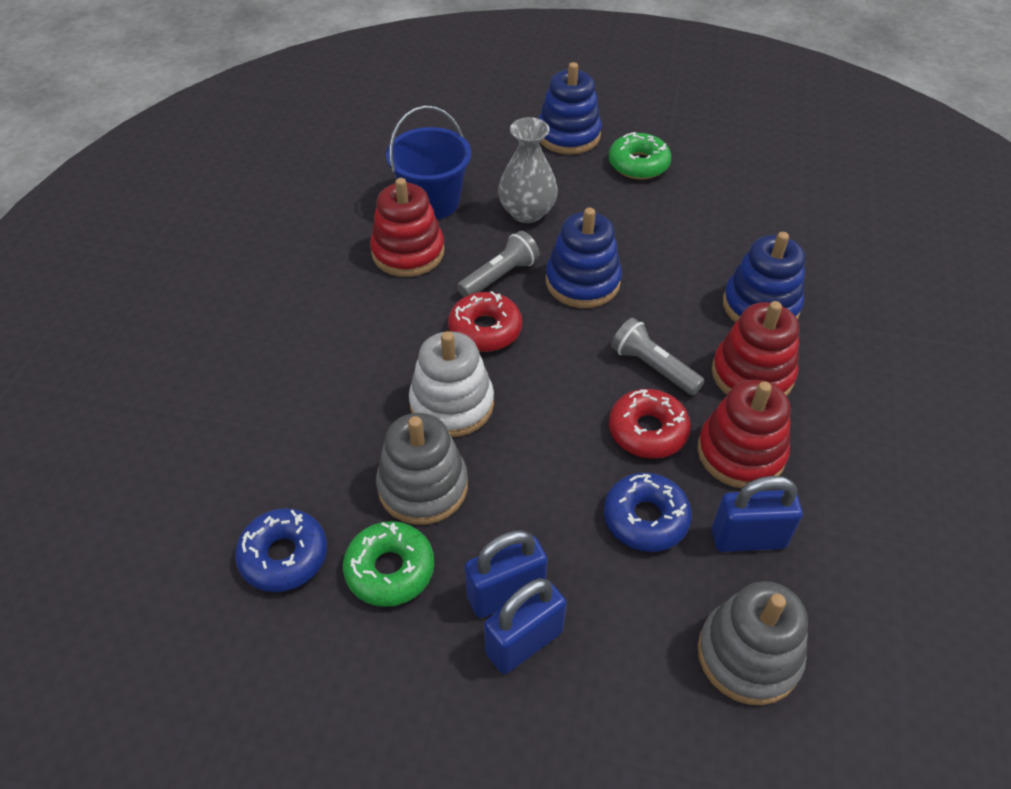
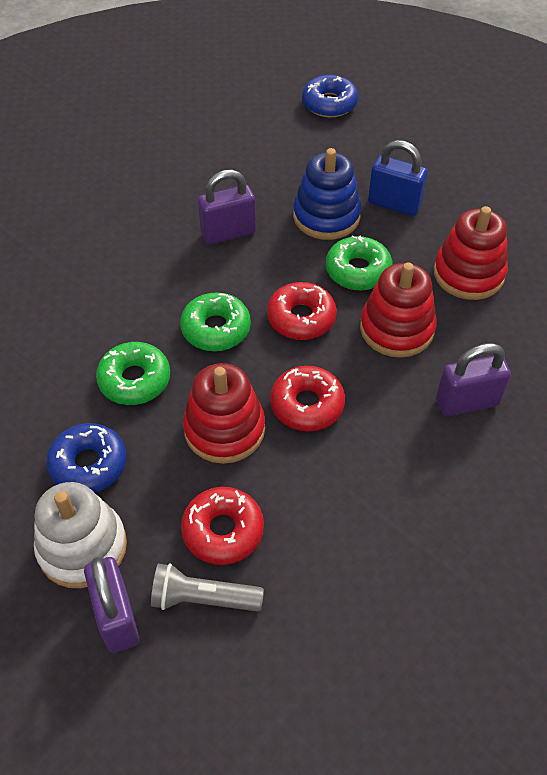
blue bucket: [386,106,471,219] = 1 -> none = 0
blue padlock: [465,530,548,618] [484,578,566,674] [712,476,803,552] = 3 -> [368,140,428,216] = 1
blue stacking toy: [538,62,602,154] [546,208,622,308] [723,232,805,322] = 3 -> [293,148,361,240] = 1
green donut: [343,521,434,607] [609,132,671,179] = 2 -> [96,342,170,405] [180,292,251,351] [326,235,392,290] = 3
grey flashlight: [457,231,540,297] [611,318,705,395] = 2 -> [151,563,264,612] = 1
grey stacking toy: [376,413,468,525] [698,581,808,705] = 2 -> none = 0
grey vase: [498,117,558,223] = 1 -> none = 0
purple padlock: none = 0 -> [84,557,139,653] [198,170,256,245] [436,343,511,416] = 3
red donut: [448,291,522,352] [609,389,691,459] = 2 -> [181,487,264,565] [267,282,337,340] [270,366,345,432] = 3

